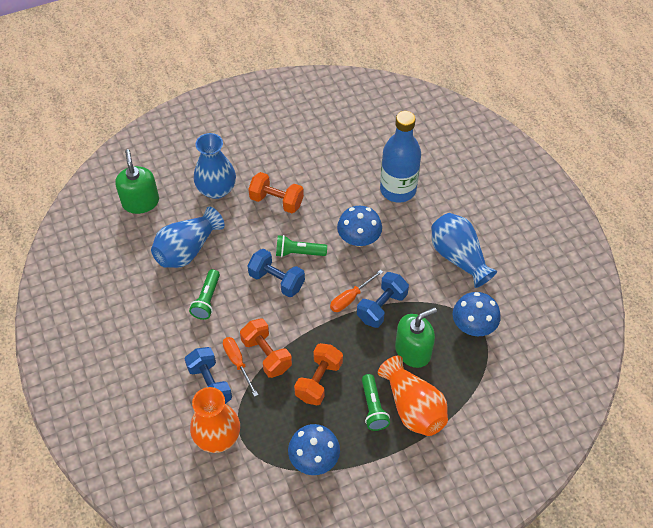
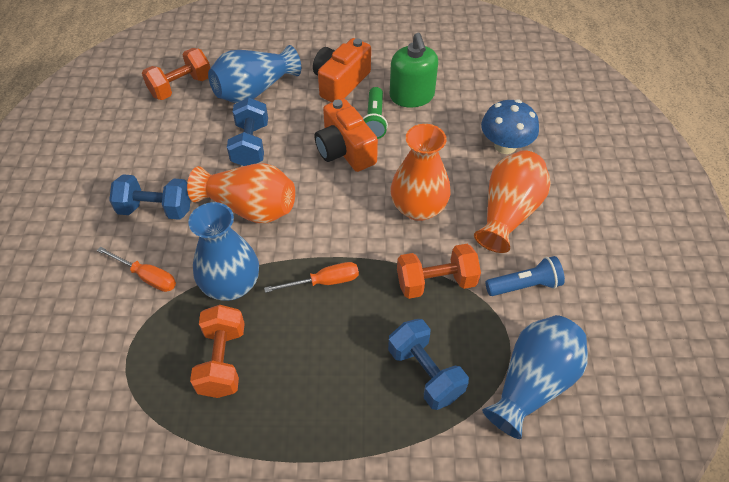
blue bottle: [380,111,421,203] = 1 -> none = 0
blue flashlight: none = 0 -> [486,256,565,296] = 1
blue mushroom: [288,424,340,475] [337,206,382,247] [453,292,501,336] = 3 -> [481,99,539,154] = 1
green flashlight: [189,269,220,320] [276,235,327,257] [362,374,390,431] = 3 -> [363,87,388,139] = 1
green soap dispenser: [115,149,159,214] [395,307,437,368] = 2 -> [390,33,438,108] = 1
orange camera: none = 0 -> [313,38,371,102] [314,98,378,172] = 2
orange vase: [190,387,240,453] [378,356,448,436] = 2 -> [187,163,295,223] [390,124,451,221] [474,150,551,253] = 3

